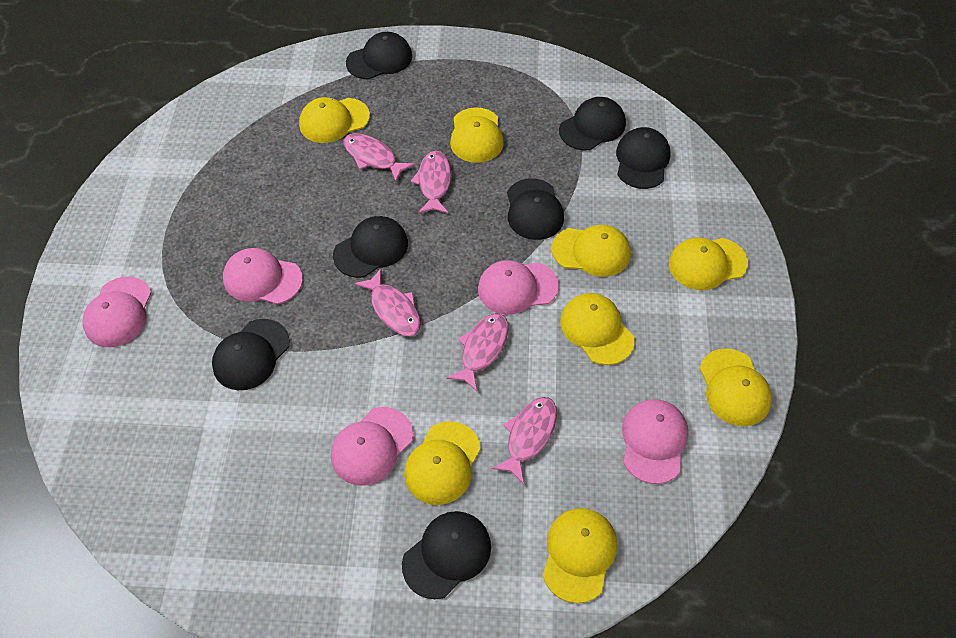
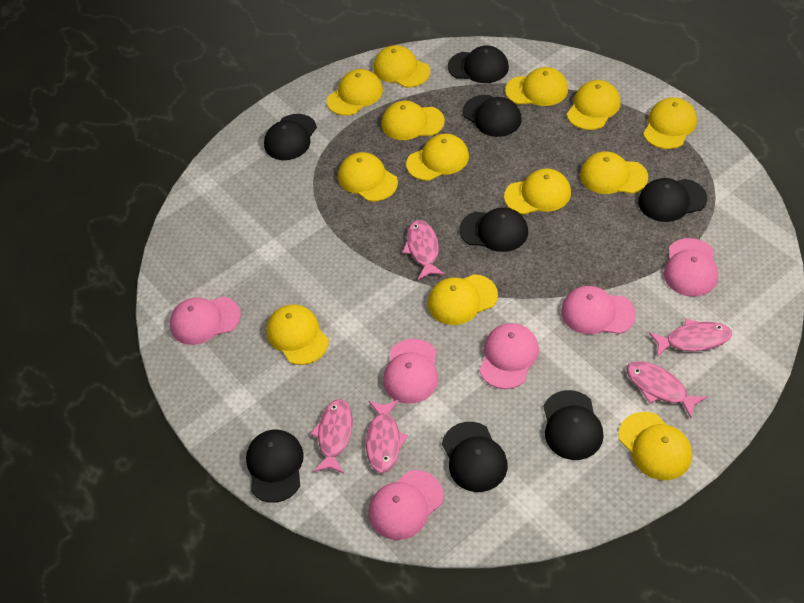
black cap: [212,319,290,390] [333,216,408,278] [346,32,412,80] [402,511,491,599] [507,179,564,240] [559,97,626,150] [616,127,671,189] = 7 -> [246,430,304,503] [264,114,317,160] [442,422,508,492] [448,46,509,83] [459,207,528,252] [463,95,522,137] [543,390,604,460] [638,178,707,222] = 8
pink cap: [83,277,152,347] [223,248,303,304] [331,407,413,486] [478,260,559,315] [622,399,688,484] = 5 -> [170,297,241,345] [369,470,444,540] [383,339,438,404] [479,323,539,389] [561,286,636,334] [664,238,718,296] = 6
yellow cap: [299,97,370,143] [404,421,481,505] [450,107,504,163] [543,508,617,603] [552,225,631,277] [560,293,635,365] [669,237,748,290] [700,348,772,426] = 8 -> [266,305,329,365] [327,69,383,116] [338,152,398,202] [374,45,430,88] [381,101,445,140] [406,133,469,181] [428,274,498,325] [504,168,571,215] [505,67,568,106] [567,80,620,130] [580,151,648,194] [618,412,692,480] [643,97,697,149] = 13

